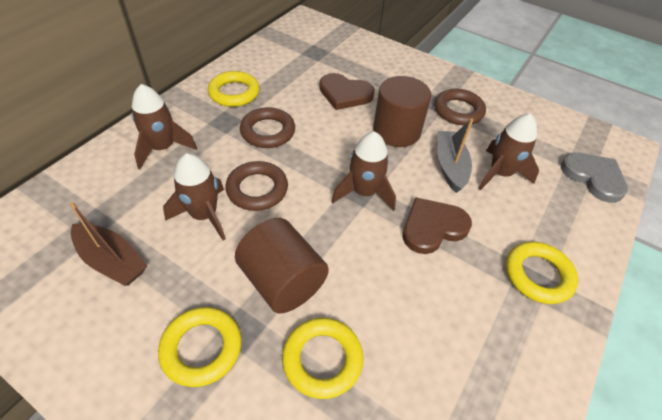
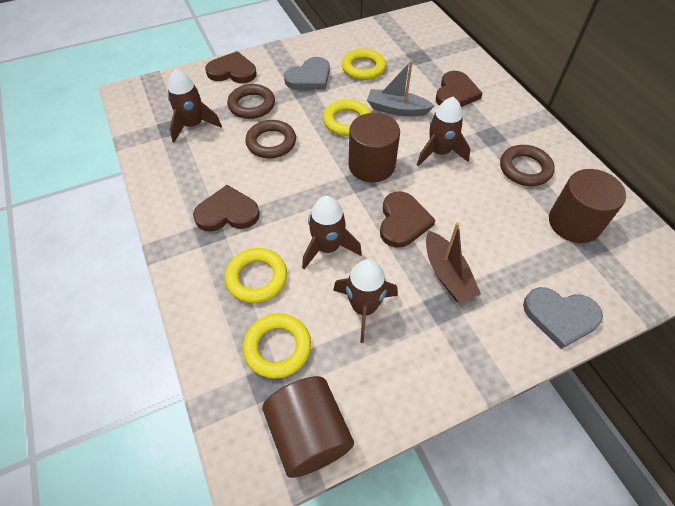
brown cylinder: [235,218,329,314] [373,76,431,147] = 2 -> [262,376,354,478] [348,113,400,182] [549,169,626,243] = 3
brown heart: [319,73,375,110] [403,197,472,254] = 2 -> [193,185,260,231] [205,51,257,83] [380,191,435,248] [436,71,483,107] = 4
grey heart: [561,153,628,203] = 1 -> [284,57,330,90] [523,287,603,349] = 2

